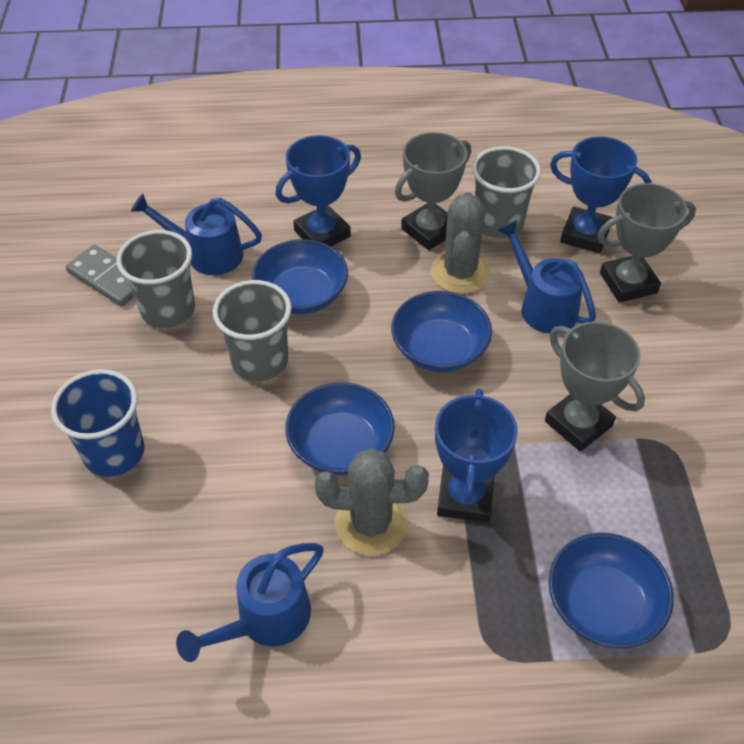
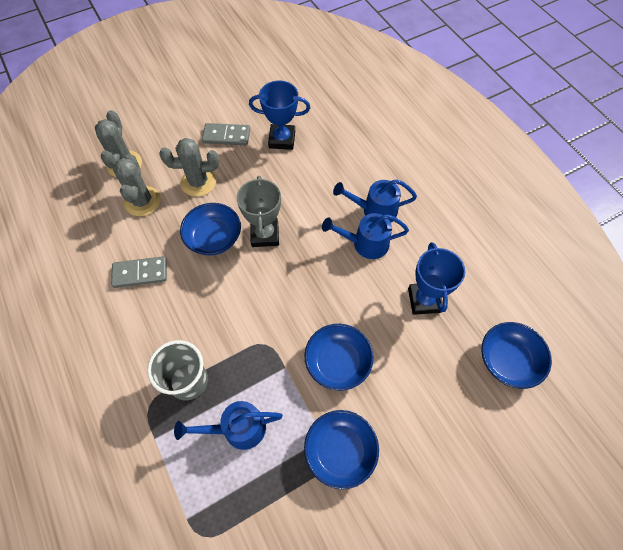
blue cup: [51,369,144,477] = 1 -> none = 0
blue trophy: [275,135,361,246] [435,389,518,523] [550,136,651,253] = 3 -> [249,81,310,150] [408,242,465,315] = 2
grey cactus: [315,448,429,556] [431,192,490,294] = 2 -> [95,110,142,178] [113,154,161,216] [159,138,219,197] = 3
grey cup: [117,230,195,328] [213,280,292,381] [472,146,541,238] = 3 -> [147,340,208,400] = 1
grey domino: [66,245,134,307] = 1 -> [111,256,167,288] [202,123,250,145] = 2
grey trophy: [395,132,471,250] [545,321,645,452] [597,183,696,303] = 3 -> [237,176,281,247] = 1

